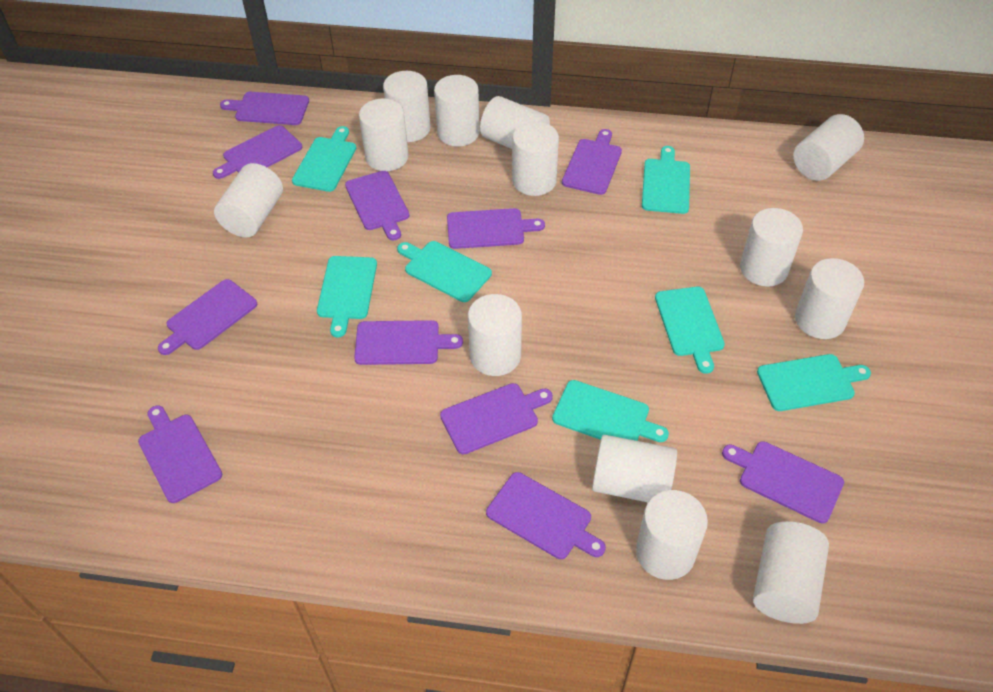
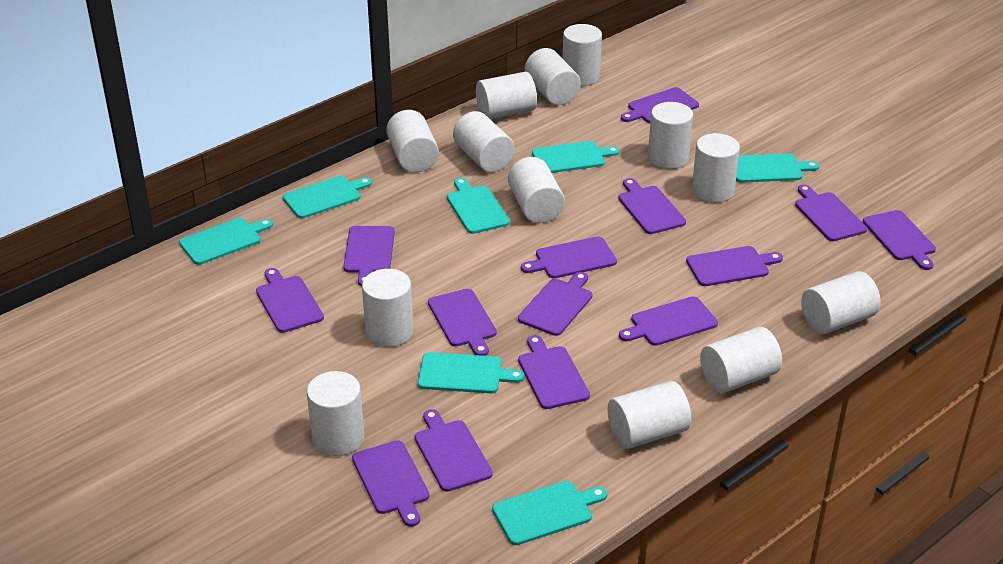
purple cutting board: [138,405,223,503] [158,279,257,355] [213,125,302,179] [220,92,309,125] [345,171,409,240] [354,320,463,365] [440,383,553,454] [447,208,545,249] [486,472,606,559] [562,129,622,195] [722,441,844,523] = 11 -> [256,268,324,333] [343,226,395,286] [352,440,429,527] [415,409,493,492] [428,289,497,356] [518,272,593,336] [518,335,590,409] [521,236,617,278] [618,178,686,234] [619,296,718,346] [621,87,699,123] [686,246,783,286] [795,185,867,241] [863,210,936,270] = 14

